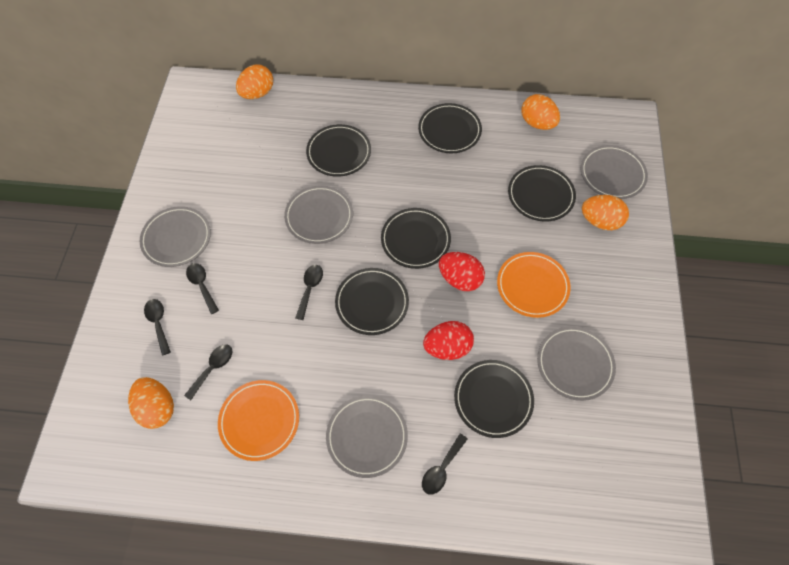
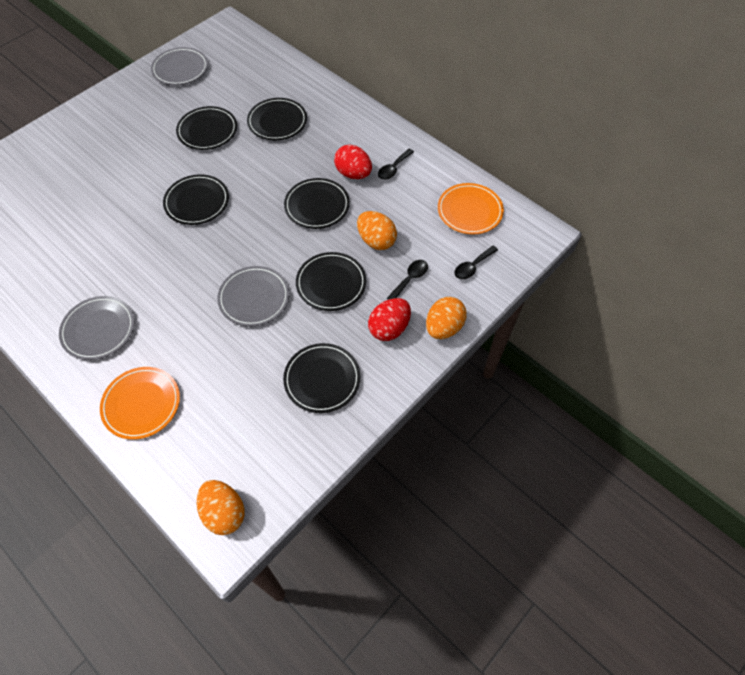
black spoon: [144,299,171,356] [184,344,232,400] [186,263,219,314] [295,265,323,320] [422,434,468,495] = 5 -> [378,149,414,180] [387,260,428,300] [454,246,498,279] = 3
grey plate: [140,206,211,267] [284,185,353,244] [326,395,408,478] [537,326,616,401] [581,145,648,199] = 5 -> [59,296,135,360] [151,47,208,85] [217,266,289,327] = 3
orange egg: [128,377,174,429] [236,64,273,99] [521,94,560,130] [582,195,629,230] = 4 -> [197,480,245,535] [357,211,397,250] [426,297,467,339] = 3

